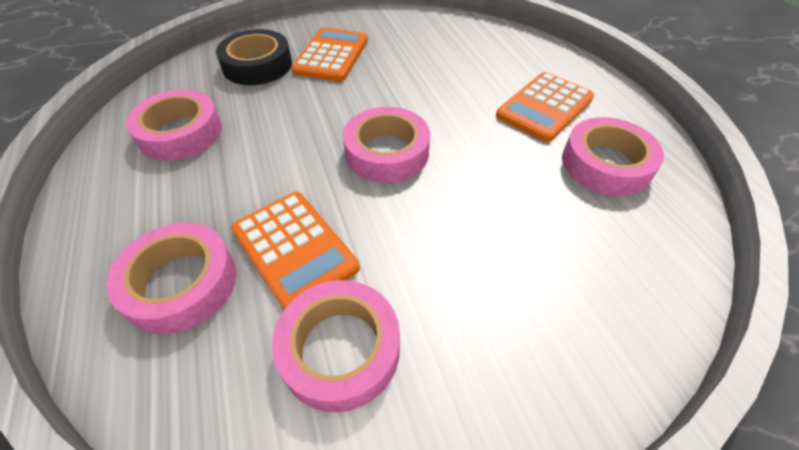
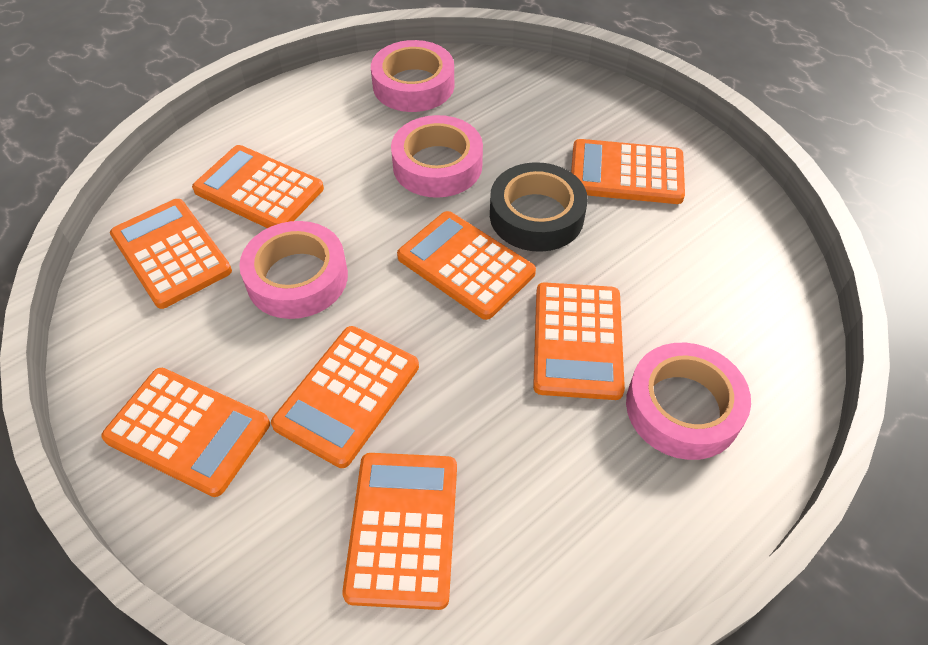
orange calculator: [231,192,360,310] [291,27,368,82] [496,72,594,142] = 3 -> [101,368,270,497] [110,199,232,309] [192,145,324,228] [271,326,419,468] [342,453,457,610] [397,211,536,320] [533,282,625,400] [571,139,685,204] = 8
pink tape: [106,222,236,334] [126,89,222,161] [272,280,400,412] [343,107,430,183] [562,117,664,196] = 5 -> [239,221,348,319] [371,40,454,112] [391,115,483,198] [626,343,751,460] = 4

